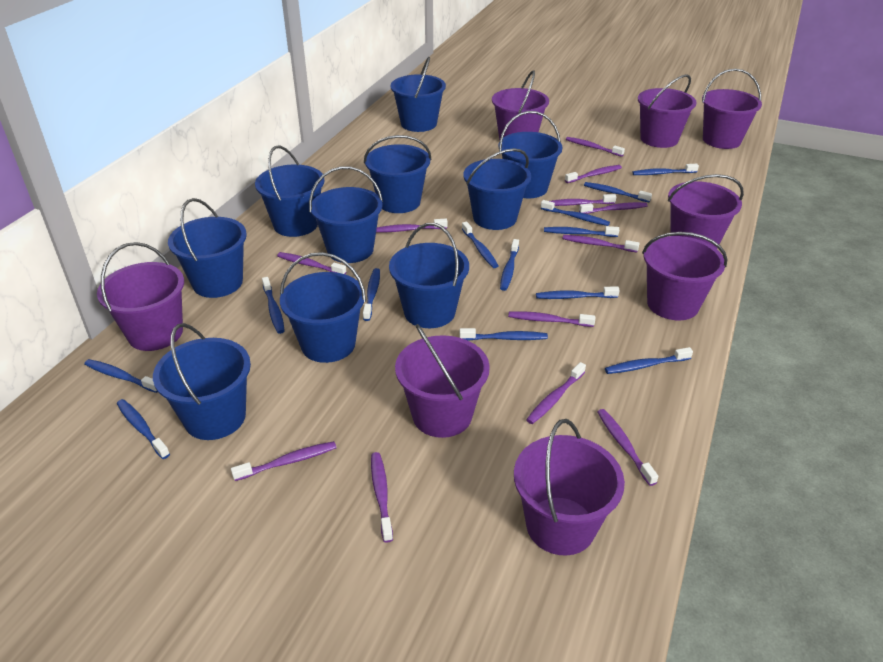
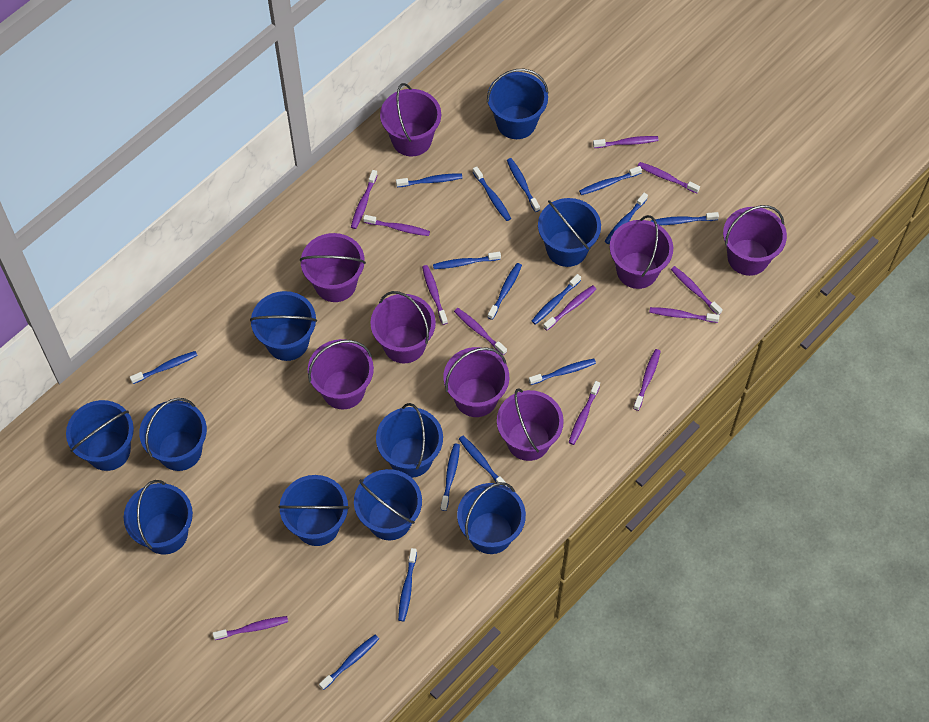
blue toothbrush: [84,359,158,393] [117,399,170,459] [262,277,285,334] [363,268,380,321] [459,328,548,341] [462,221,499,268] [500,239,519,291] [536,286,620,299] [541,200,610,226] [544,226,619,237] [584,182,652,202] [605,347,693,374] [632,164,699,175] = 13 -> [130,351,198,384] [319,635,379,690] [396,173,463,187] [398,548,417,621] [433,252,501,269] [440,444,460,511] [459,436,508,487] [473,166,511,221] [488,263,522,320] [507,158,540,212] [529,359,596,385] [532,274,581,325] [579,166,642,195] [605,193,648,244] [651,212,719,225] = 15

